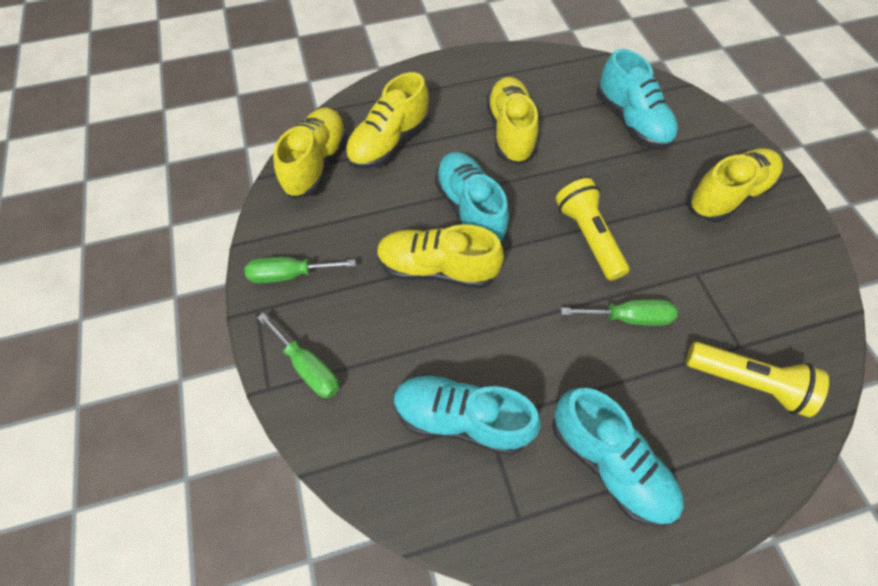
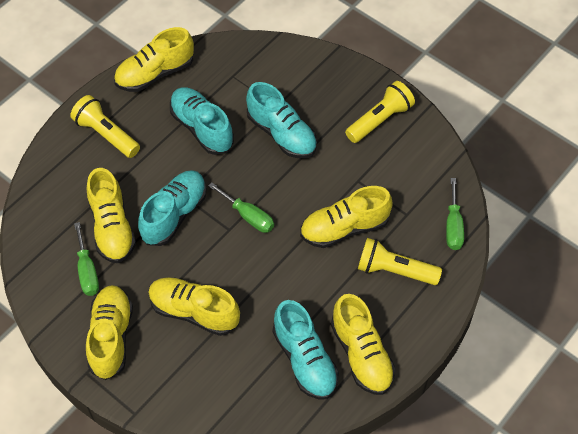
yellow flashlight: [556,178,630,281] [686,342,829,417] = 2 -> [70,95,140,158] [345,81,415,143] [358,238,442,285] = 3
yellow shoe: [273,108,347,199] [346,72,430,169] [377,224,504,289] [486,77,539,165] [687,148,783,222] = 5 -> [86,168,136,263] [86,285,133,380] [114,27,194,92] [148,277,240,336] [300,186,393,248] [331,294,396,395] = 6

